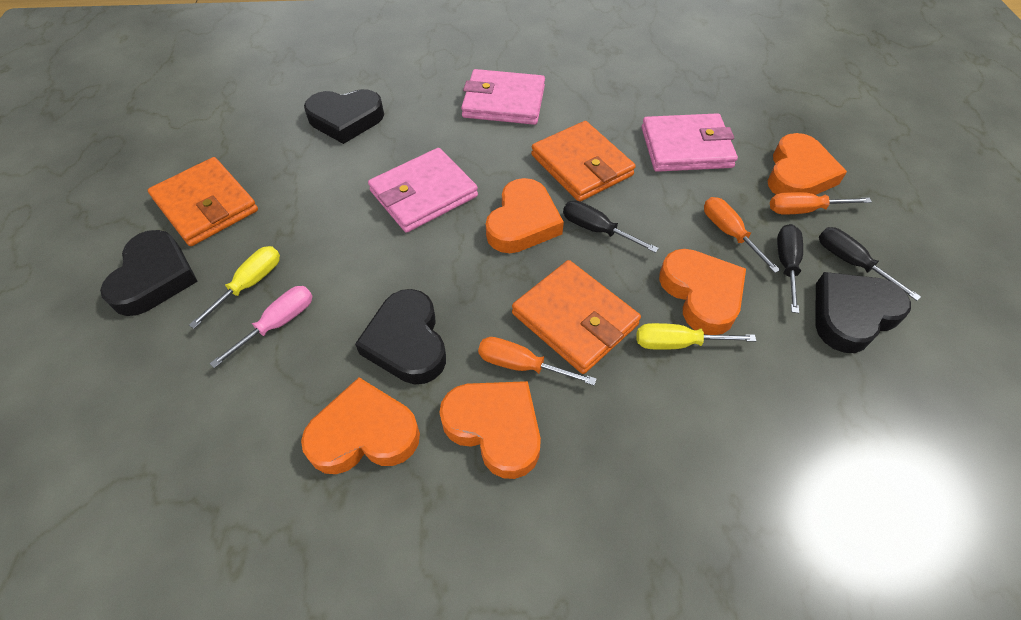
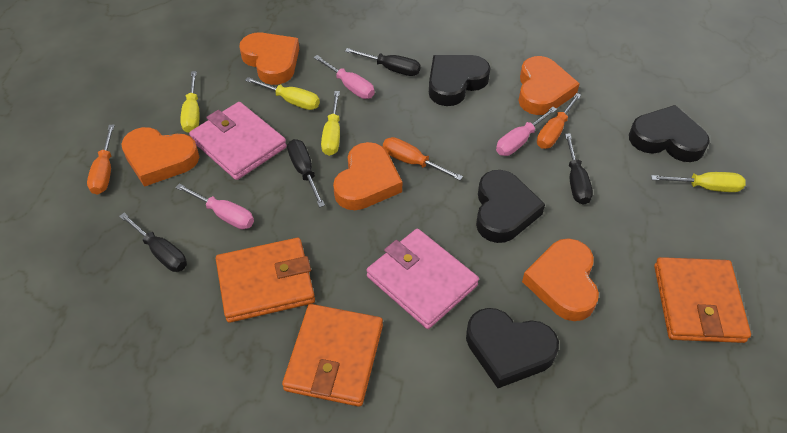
black screwdriver: [563,201,659,253] [777,224,803,313] [819,227,921,301] = 3 -> [119,213,187,272] [287,139,325,207] [345,48,421,76] [565,134,593,205] = 4
pink screwdriver: [209,286,313,368] = 1 -> [175,183,254,229] [313,55,375,99] [496,107,557,156] = 3
pink wallet: [368,148,478,233] [461,69,545,125] [642,113,738,172] = 3 -> [189,102,287,180] [367,229,479,329] = 2
yellow screwdriver: [189,246,280,329] [637,323,756,350] = 2 -> [180,71,199,133] [245,77,320,110] [321,91,340,156] [651,172,746,192] = 4

